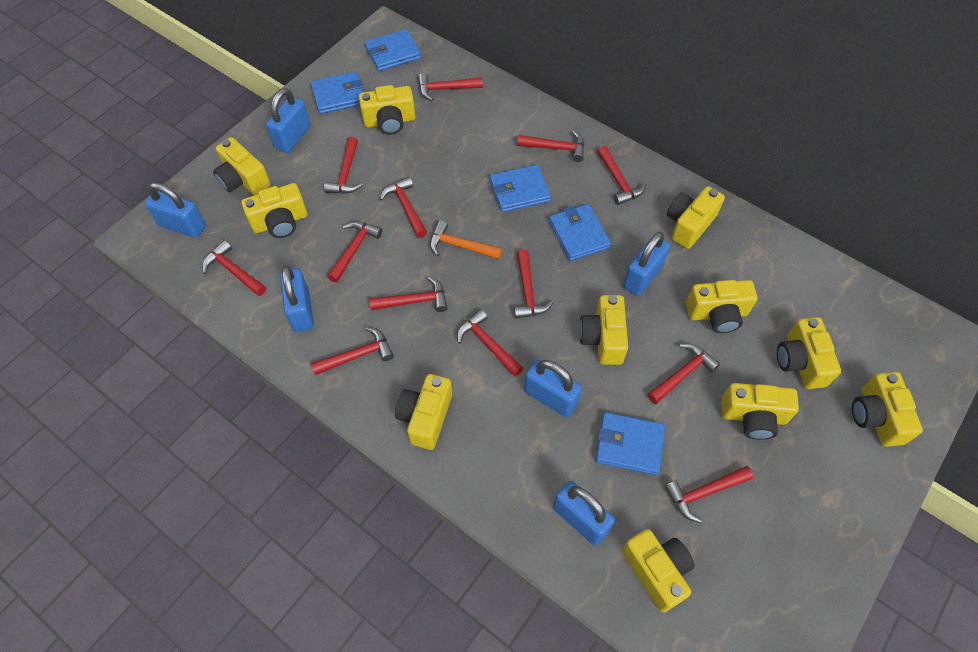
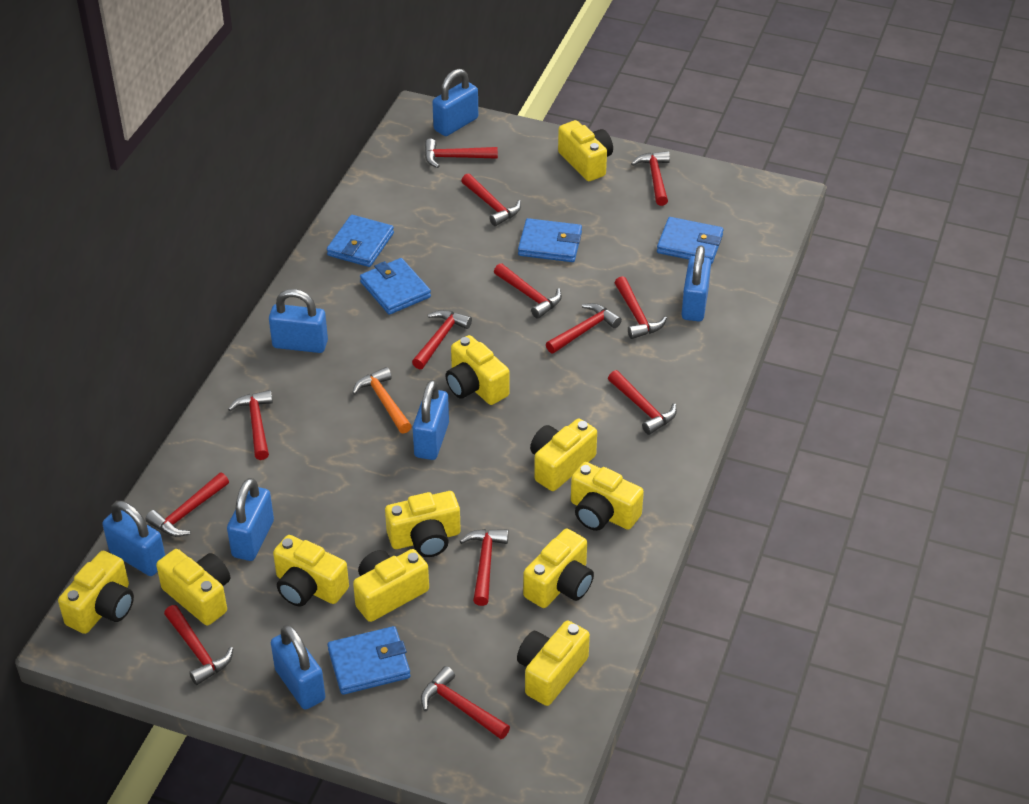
blue padlock: [145,182,206,238] [266,88,310,153] [280,266,314,332] [524,360,582,417] [553,481,615,545] [623,232,670,296] = 6 -> [102,501,165,576] [227,478,274,561] [269,289,328,353] [271,624,325,709] [413,380,449,460] [432,69,478,136] [681,245,711,321] = 7

